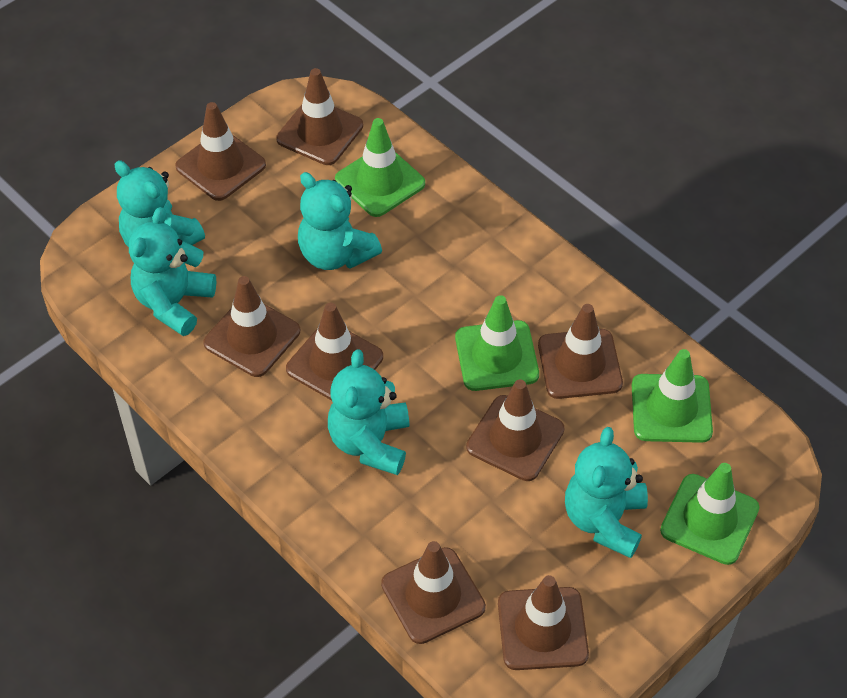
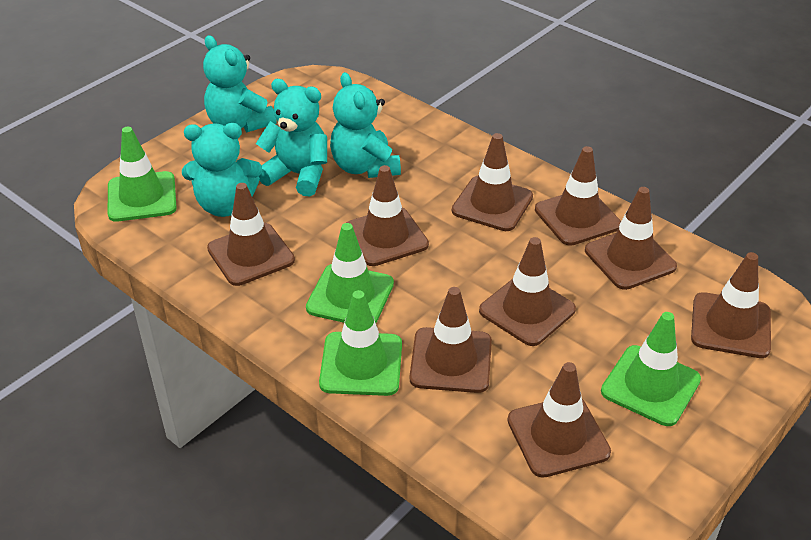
brown traffic cone: [175,102,266,201] [203,276,300,377] [276,68,363,165] [286,303,383,401] [381,541,486,644] [466,380,565,481] [498,575,589,670] [538,304,623,399] = 8 -> [207,183,295,286] [346,165,429,266] [410,287,492,393] [452,133,533,231] [479,237,576,346] [507,362,611,478] [535,146,621,246] [585,187,677,290] [691,252,771,358] = 9
turquoise teddy bear: [114,161,205,247] [129,207,216,336] [298,172,382,270] [328,349,409,475] [565,427,648,558] = 5 -> [182,123,262,217] [203,35,277,132] [256,79,327,196] [330,72,401,178] = 4

